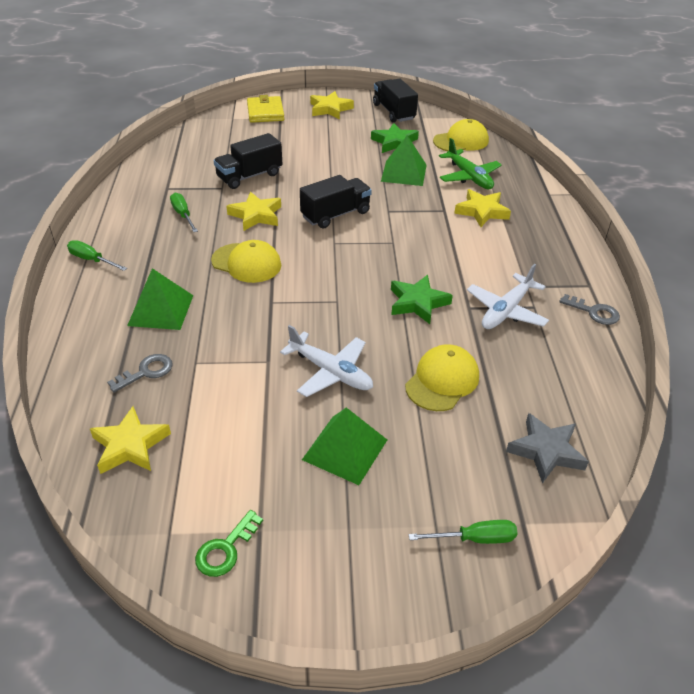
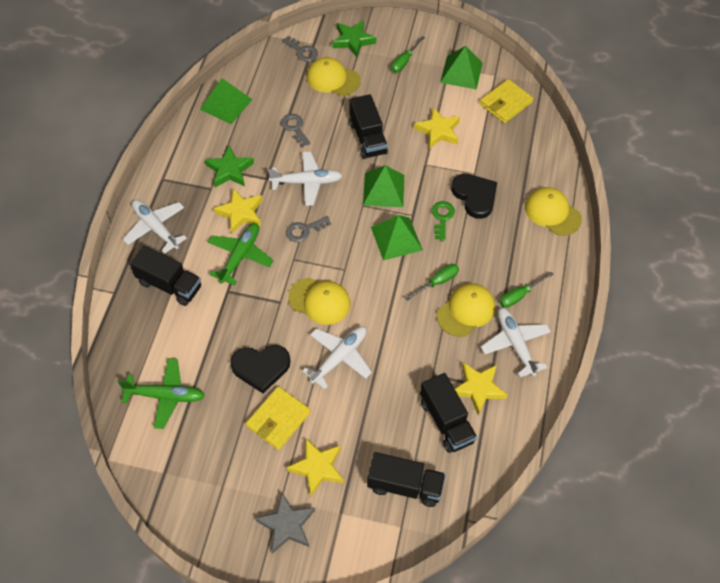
black heart: none = 0 -> [231,345,291,393] [451,173,497,219] = 2
black truck: [213,133,282,189] [300,175,372,229] [373,79,418,122] = 3 -> [130,246,201,306] [349,94,388,159] [367,452,446,507] [420,373,477,453] = 4
green plane: [439,138,502,189] = 1 -> [118,358,205,429] [208,223,274,285] = 2
green pyramid: [127,268,193,330] [302,407,387,485] [381,135,427,186] = 3 -> [200,78,252,124] [363,165,404,207] [371,215,423,260] [440,46,483,90] = 4
grey key: [107,354,173,392] [559,294,620,325] = 2 -> [281,114,311,147] [282,36,318,62] [286,216,331,242] = 3
white plane: [280,325,373,397] [467,263,549,329] = 2 -> [123,200,187,254] [268,151,342,206] [302,326,372,389] [481,307,551,377] = 4
yellow cap: [211,240,281,283] [405,344,479,411] [433,119,489,151] = 3 -> [288,278,350,325] [307,57,360,96] [437,283,495,337] [525,187,582,236] = 4
yellow wallet: [247,95,284,123] = 1 -> [246,386,311,450] [480,79,533,123] = 2

